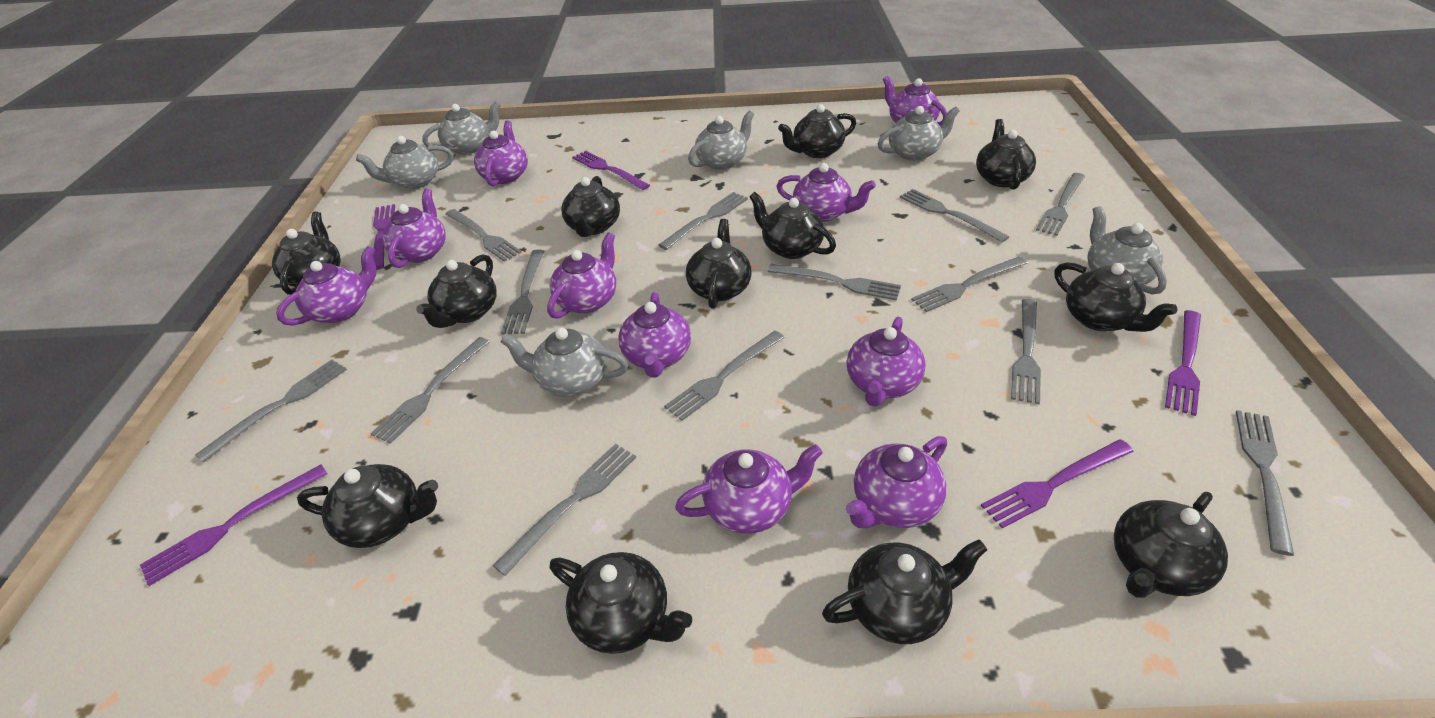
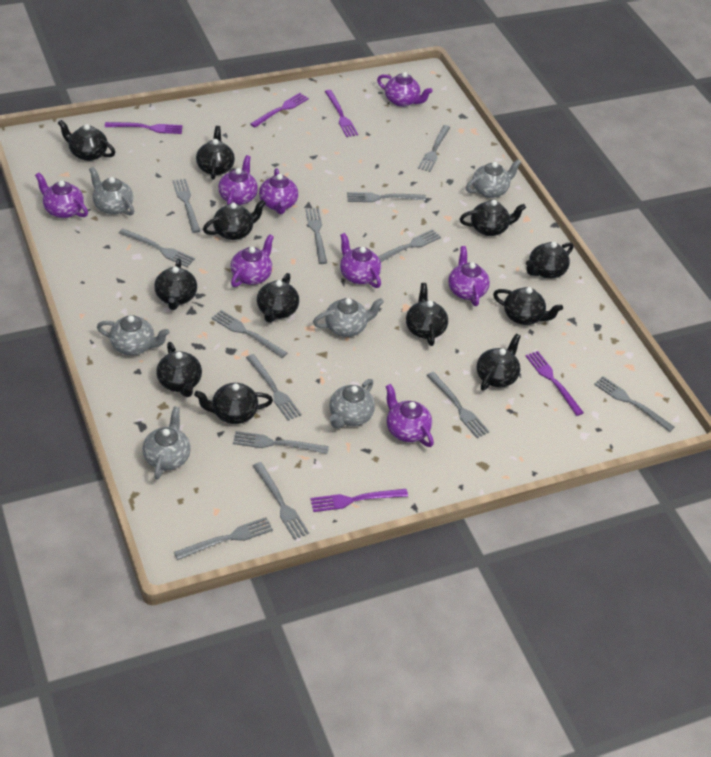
purple teapot: [276,246,376,326] [382,189,446,268] [474,120,528,186] [547,232,616,319] [618,292,691,378] [675,444,823,534] [776,163,876,222] [846,317,926,407] [846,436,947,528] [883,76,947,126] = 10 -> [35,173,88,218] [218,155,258,205] [231,234,274,287] [259,168,298,214] [340,233,381,288] [377,72,432,107] [386,384,434,447] [448,246,490,306] = 8

